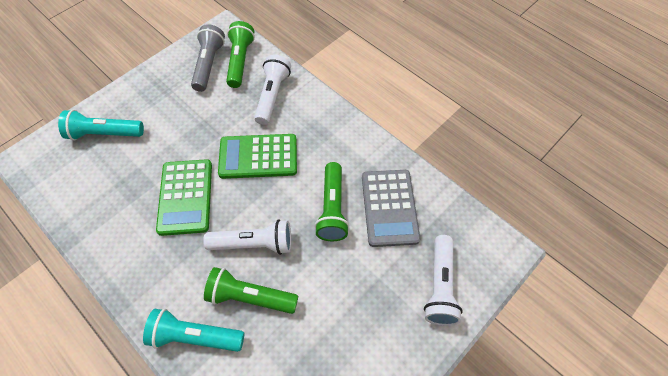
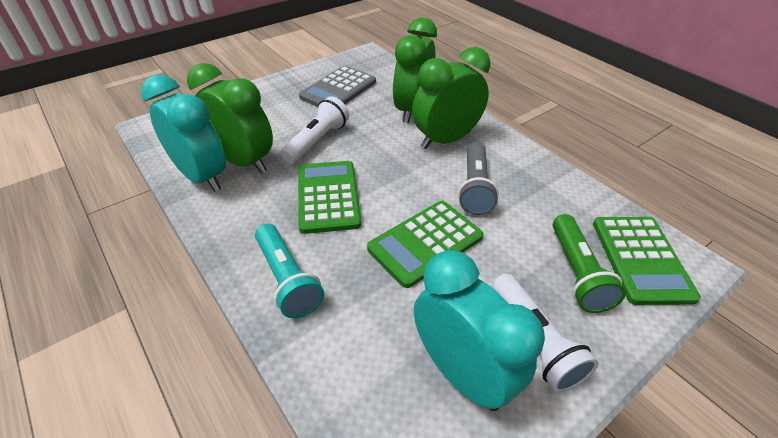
green calculator: [156,159,212,236] [218,134,297,179] = 2 -> [298,161,361,234] [367,201,484,288] [593,217,701,305] = 3
green clock: none = 0 -> [187,63,273,173] [393,18,437,123] [412,47,490,149] = 3
green flashlight: [204,267,298,314] [226,21,255,88] [315,162,349,241] = 3 -> [553,214,626,313] = 1
turquoise clock: none = 0 -> [141,74,226,192] [414,250,545,411] = 2
turquoise flashlight: [58,110,144,140] [143,309,244,352] = 2 -> [255,224,324,318] = 1
white flashlight: [203,219,291,255] [254,55,291,125] [424,235,463,326] = 3 -> [281,96,349,164] [492,274,598,393] = 2

